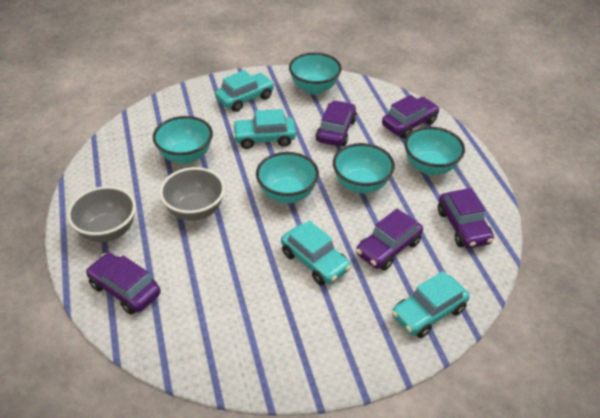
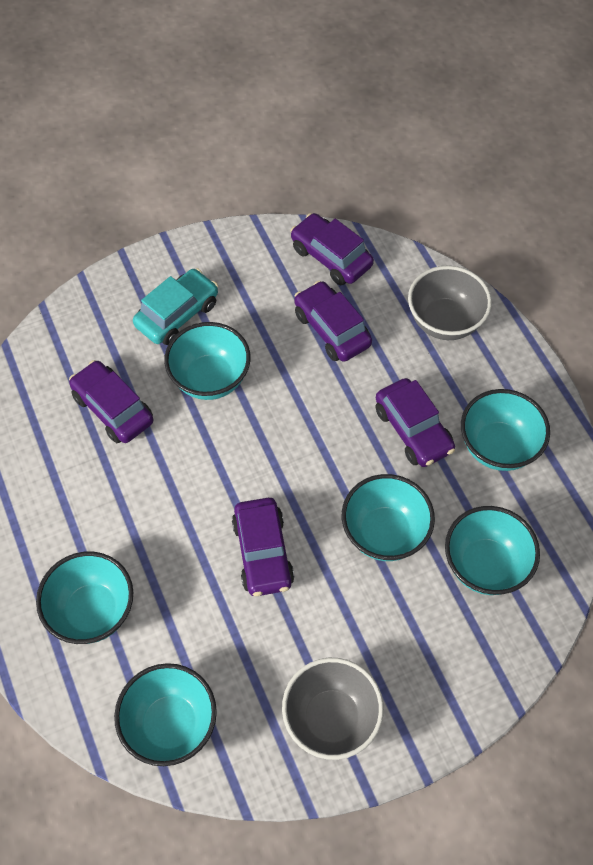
turquoise bowl: [153,116,213,164] [256,152,319,203] [289,52,342,94] [333,143,395,193] [404,127,465,175] = 5 -> [36,552,133,644] [114,663,217,766] [164,322,251,400] [342,474,435,561] [445,506,540,595] [461,389,550,471] = 6
turquoise car: [215,70,274,112] [232,109,296,149] [281,221,351,285] [392,271,470,338] = 4 -> [133,268,218,345] = 1

